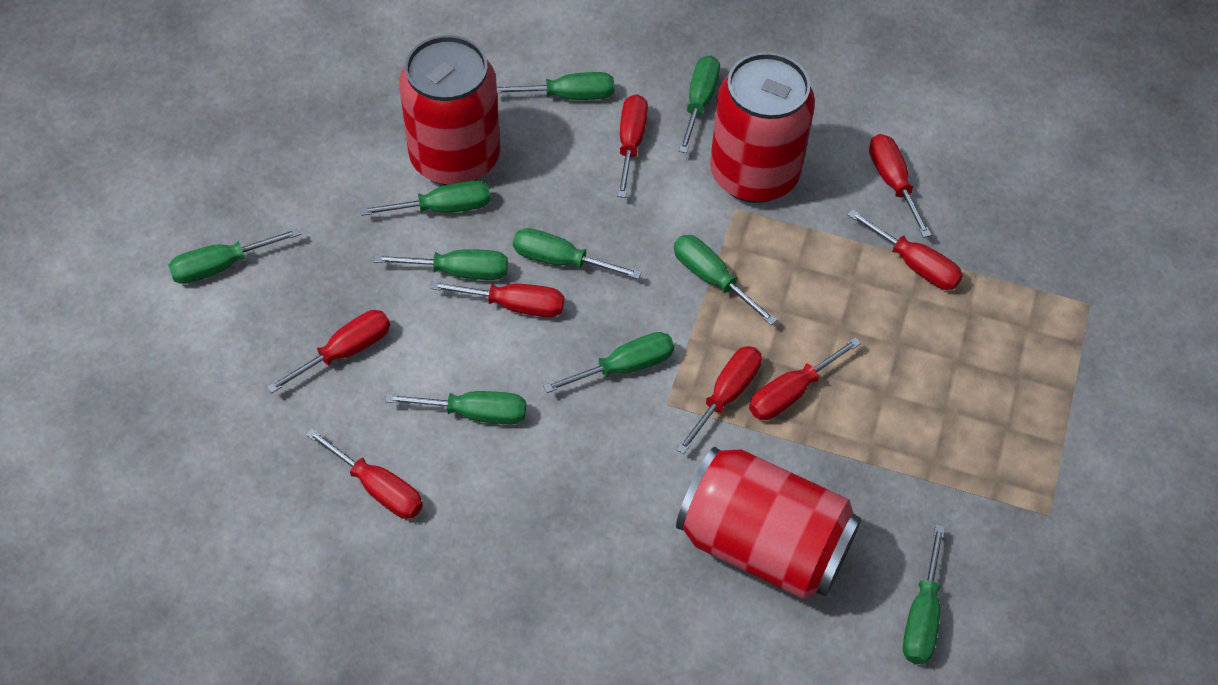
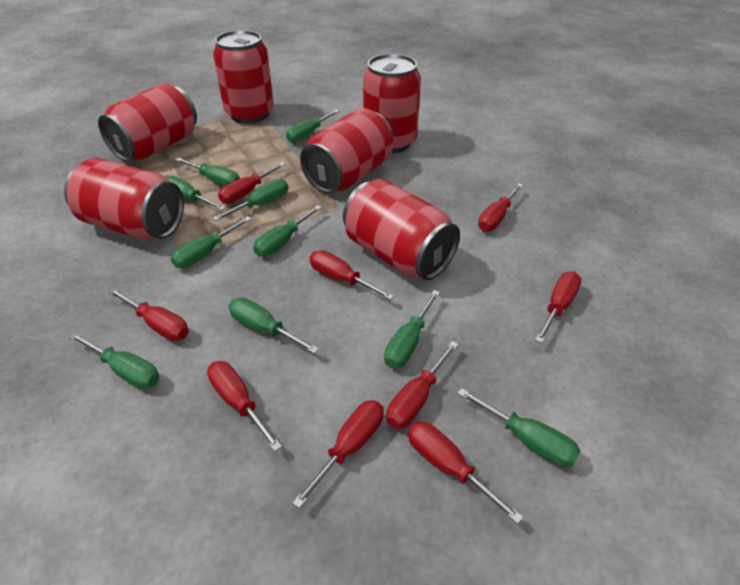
red can: [399,35,500,185] [676,447,861,599] [710,52,815,203] = 3 -> [64,158,184,240] [98,83,197,162] [213,30,274,123] [300,108,393,193] [343,179,460,280] [363,54,421,153] = 6
red screwdriver: [267,310,390,394] [306,428,423,519] [430,281,564,317] [617,94,648,198] [676,346,762,454] [749,337,861,420] [848,209,963,290] [869,134,931,238] = 8 -> [108,288,189,341] [207,361,282,452] [218,162,286,204] [292,400,384,509] [310,250,395,300] [386,341,459,429] [408,421,523,524] [478,183,523,232] [535,272,582,343] = 9

